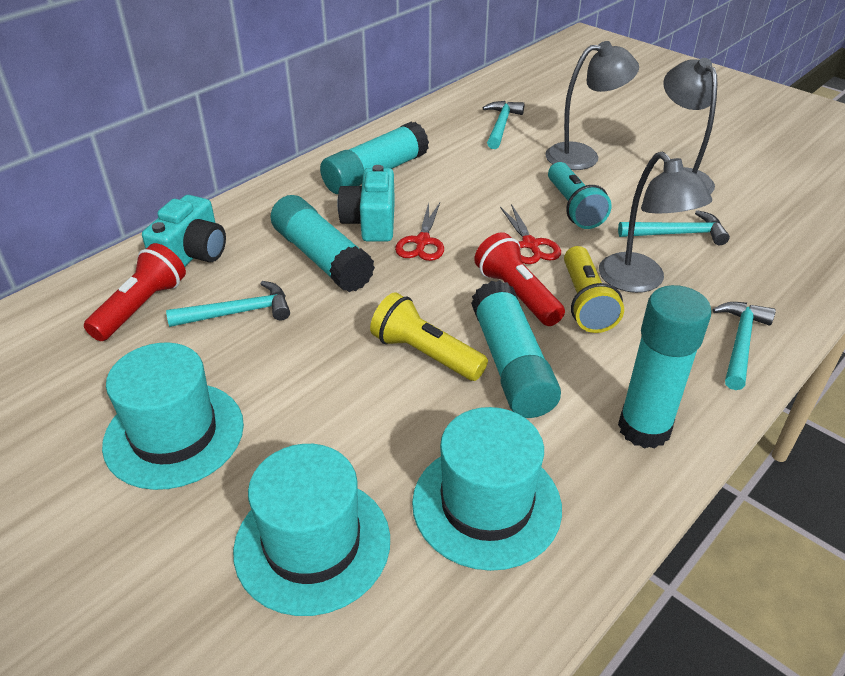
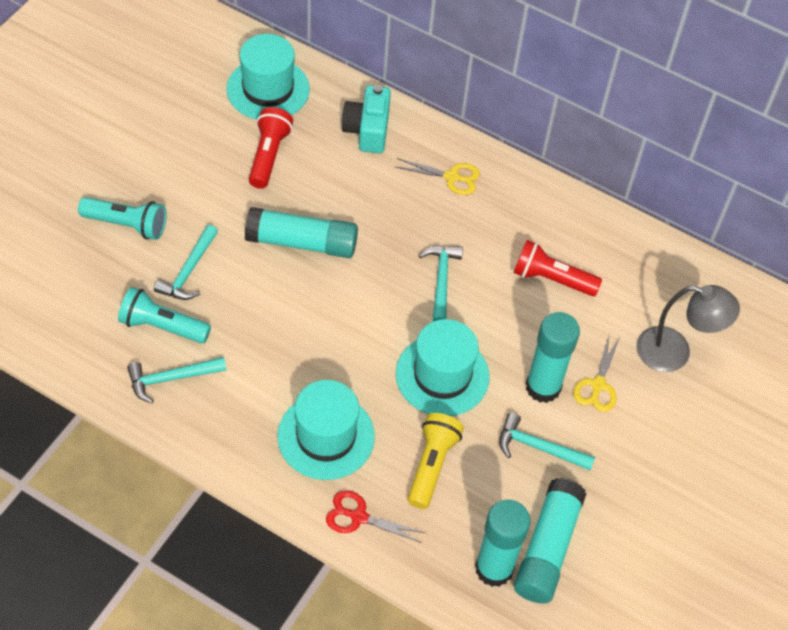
grey lamp: [545,41,639,170] [599,152,712,293] [663,58,717,194] = 3 -> [636,285,740,372] = 1
red scissors: [395,202,444,261] [500,204,561,264] = 2 -> [326,490,425,543] = 1
turquoise camera: [142,195,226,267] [337,165,395,242] = 2 -> [342,85,391,153] = 1
turquoise flashlight: [548,162,612,229] = 1 -> [78,197,167,240] [118,287,211,344] = 2
yellow flashlight: [370,292,488,381] [564,246,624,333] = 2 -> [407,413,464,509] = 1
yellow scissors: none = 0 -> [396,158,480,195] [573,333,620,412] = 2

